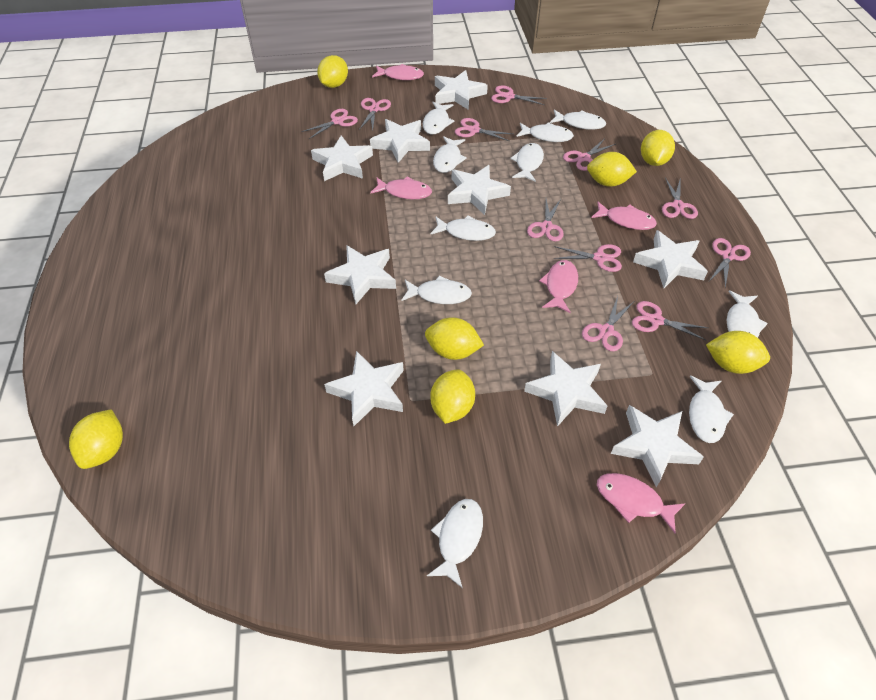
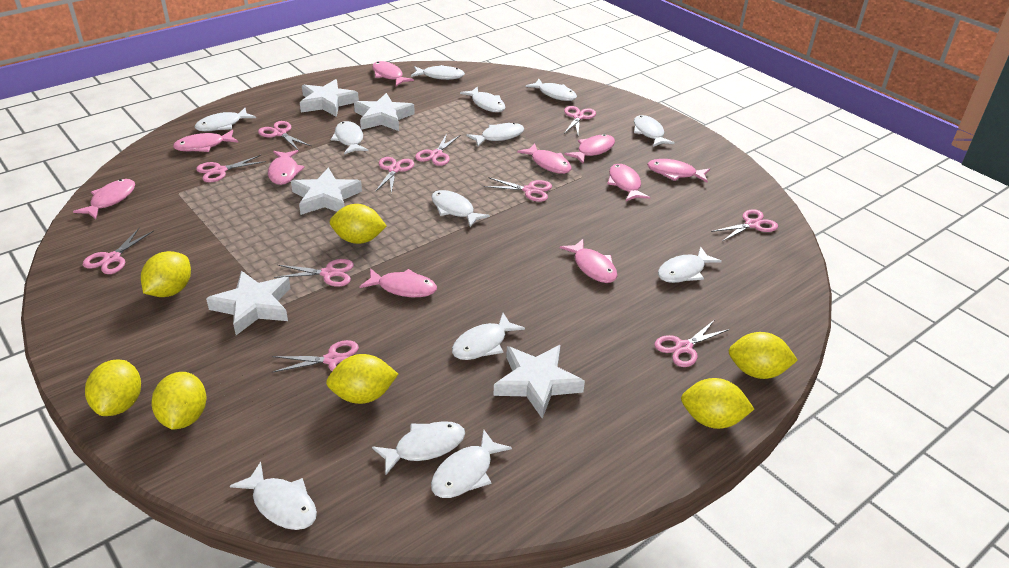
pink fish: [370,177,432,199] [372,64,424,80] [539,260,578,313] [591,202,657,230] [597,473,686,533] = 5 -> [73,179,135,219] [173,130,239,152] [268,150,305,185] [360,268,437,297] [372,61,414,86] [517,143,572,174] [560,239,618,283] [564,134,615,164] [607,164,651,201] [647,159,710,183] = 10
white fish: [401,275,472,304] [423,102,454,134] [427,499,483,588] [431,216,496,241] [433,136,467,173] [510,143,544,182] [516,122,574,142] [550,110,606,130] [689,376,734,443] [727,290,768,338] = 10 -> [194,108,256,131] [230,462,317,530] [331,121,369,154] [372,421,465,475] [411,65,465,80] [431,190,490,227] [431,429,512,498] [452,313,525,360] [460,87,505,112] [466,123,524,146] [526,79,577,101] [634,115,675,147] [658,247,722,283] = 13
white star: [311,136,373,181] [324,245,396,304] [324,351,404,426] [370,119,430,163] [435,70,488,110] [448,165,511,215] [524,351,608,427] [611,405,704,487] [633,230,708,288] = 9 -> [206,271,290,335] [291,168,362,215] [300,79,359,117] [354,93,415,131] [493,345,585,419] = 5

